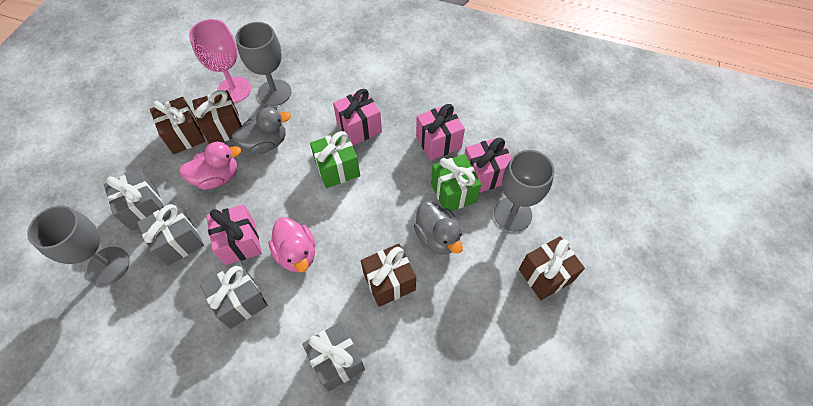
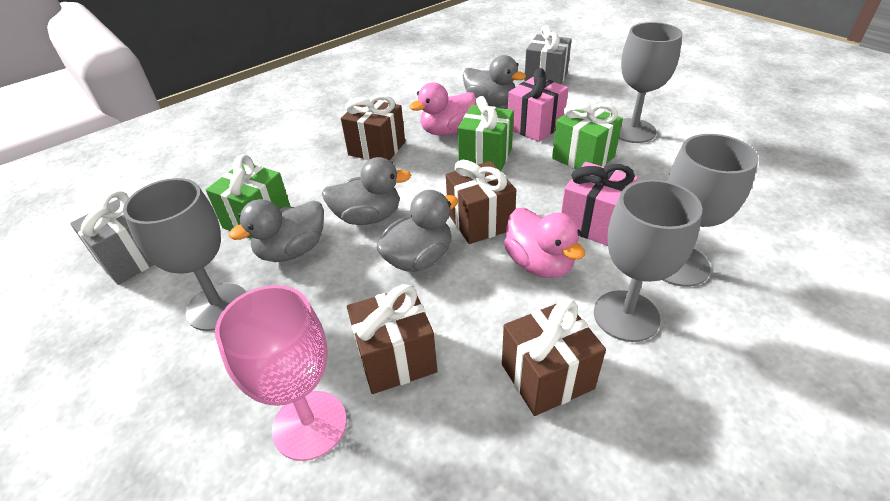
green gift: [310,131,360,188] [431,154,481,211] = 2 -> [206,154,291,239] [458,96,514,171] [552,102,623,169] = 3
grey duck: [232,107,291,154] [414,201,463,255] = 2 -> [229,199,324,262] [322,157,411,225] [376,190,458,272] [463,55,526,107] = 4
grey gift: [104,169,163,231] [137,202,204,266] [200,262,268,329] [302,322,365,392] = 4 -> [70,191,154,285] [524,26,572,84] = 2
grey goblet: [27,206,130,285] [236,22,291,106] [494,150,554,232] = 3 -> [123,178,246,331] [594,180,702,342] [619,22,683,143] [663,134,759,287] = 4
pink gift: [206,204,262,265] [333,89,382,145] [416,104,465,161] [465,137,512,193] = 4 -> [508,68,568,142] [561,162,638,246] = 2

